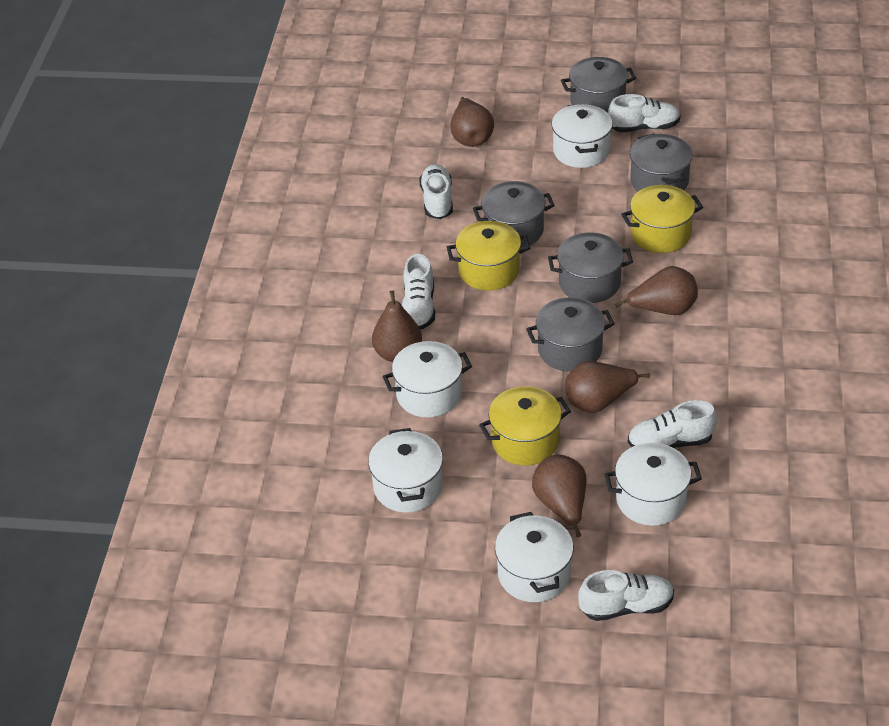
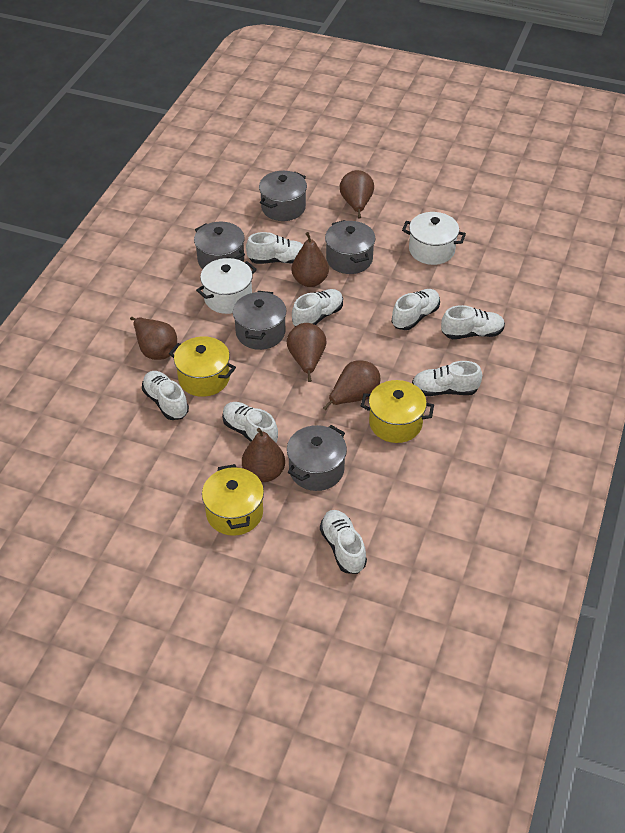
brown pear: [372,291,422,362] [450,97,494,147] [532,455,586,537] [565,361,650,413] [615,266,698,315] = 5 -> [130,317,177,360] [242,428,285,482] [287,323,326,382] [292,232,329,287] [323,360,381,410] [340,170,374,219] = 6
white pot: [368,428,443,513] [382,341,472,418] [495,512,574,602] [551,104,613,168] [604,443,702,526] = 5 -> [196,258,257,314] [402,212,466,265] = 2
white shoe: [402,254,435,330] [419,164,453,219] [578,570,674,621] [608,94,681,132] [628,400,717,448] = 5 -> [142,371,189,420] [222,402,278,442] [246,232,303,264] [292,289,343,326] [320,510,367,574] [392,289,440,330] [412,361,482,396] [441,305,505,339] = 8

